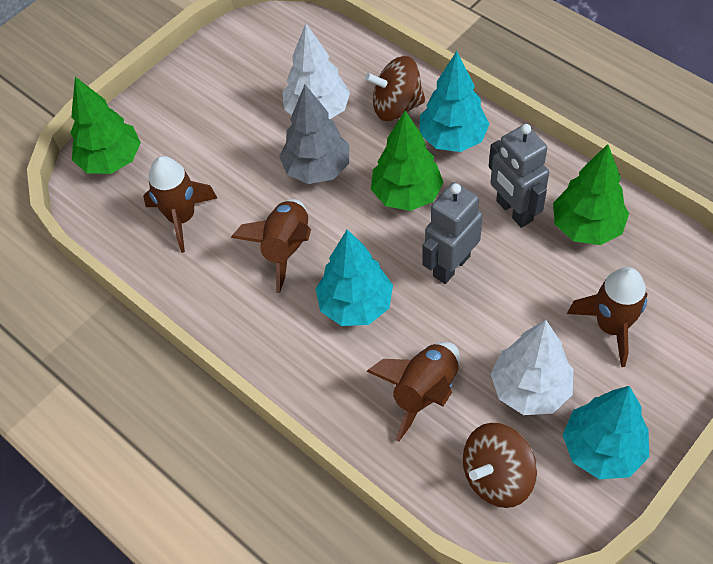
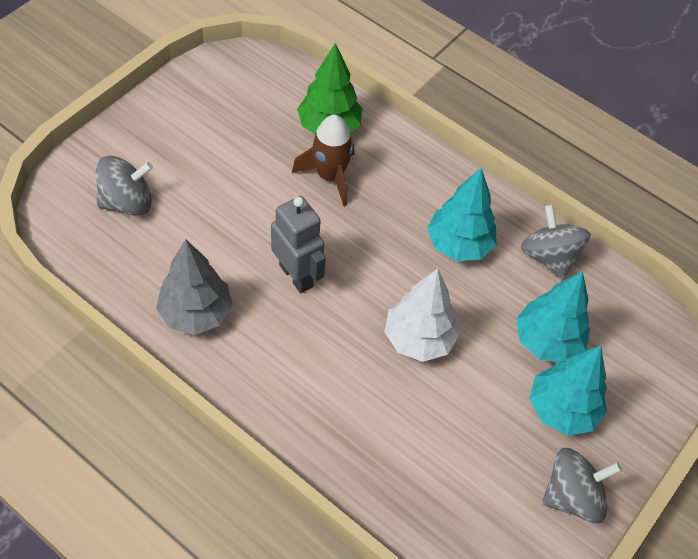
brown rocket: [143,156,217,253] [231,199,311,293] [366,342,460,442] [567,267,648,367] = 4 -> [292,115,354,206] = 1
brown spinning top: [365,56,425,121] [463,423,537,508] = 2 -> none = 0
green tree: [70,77,141,174] [371,111,444,211] [553,144,629,245] = 3 -> [297,43,362,134] = 1
grey robot: [422,182,483,284] [489,124,549,228] = 2 -> [271,196,326,293] = 1
grey spinning top: none = 0 -> [96,156,153,216] [521,204,591,279] [542,448,622,523] = 3
white tree: [282,24,350,119] [491,320,573,415] = 2 -> [384,269,460,362] = 1

